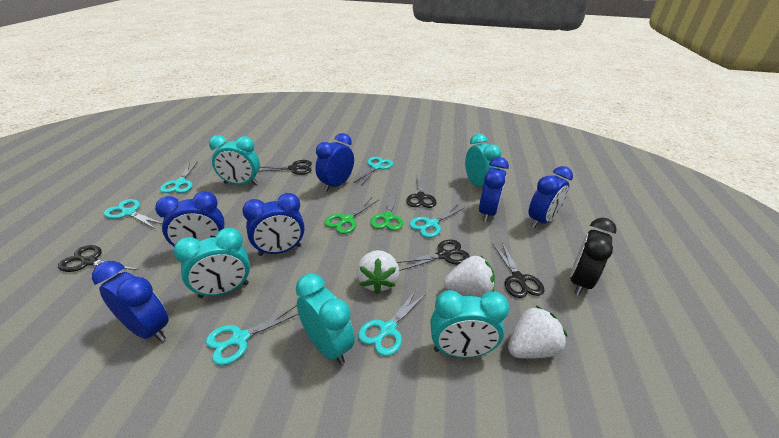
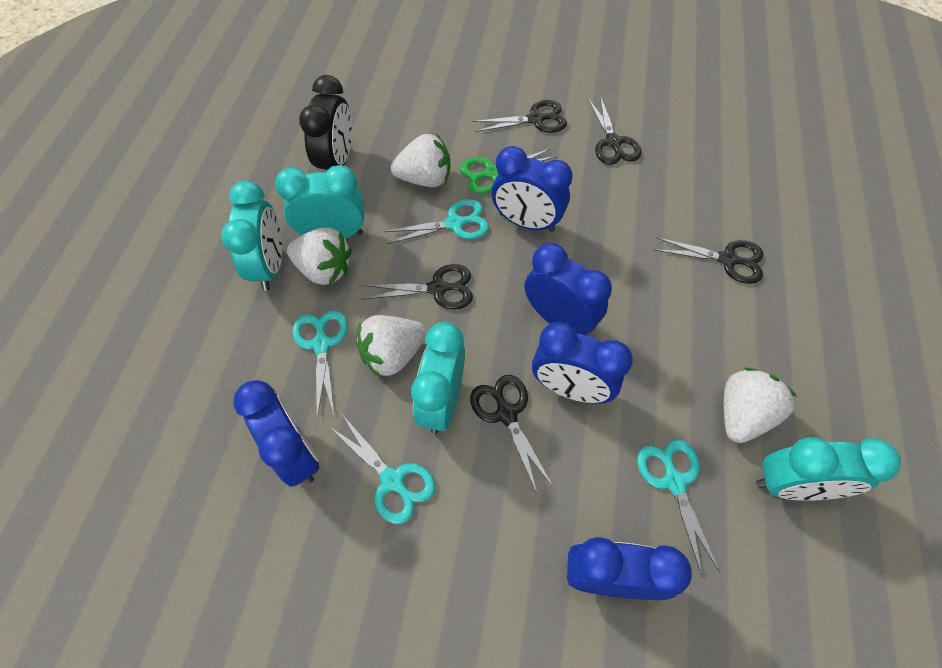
blue clock: [92,261,169,342] [155,191,224,246] [242,193,305,256] [315,133,354,192] [479,157,509,222] [529,166,573,228] = 6 -> [233,380,319,487] [492,146,573,232] [525,243,612,336] [532,322,633,404] [567,537,692,600] = 5
green scissors: [325,198,378,234] [370,193,403,231] = 2 -> [460,148,557,194] = 1
turquoise clock: [173,228,250,298] [209,135,260,185] [296,273,355,365] [431,290,509,358] [465,134,501,187] = 5 -> [221,181,282,291] [275,165,364,239] [411,322,465,434] [756,437,901,501] = 4
turquoise scissors: [104,199,163,229] [160,161,198,193] [206,305,299,365] [354,157,393,185] [358,289,427,356] [409,205,464,238] = 6 -> [292,310,348,417] [330,416,435,524] [384,199,489,244] [637,439,720,577] = 4
white strawberry: [356,250,399,294] [444,256,495,297] [508,306,567,359] = 3 -> [287,227,352,285] [356,315,427,378] [391,134,451,187] [724,367,797,443] = 4

